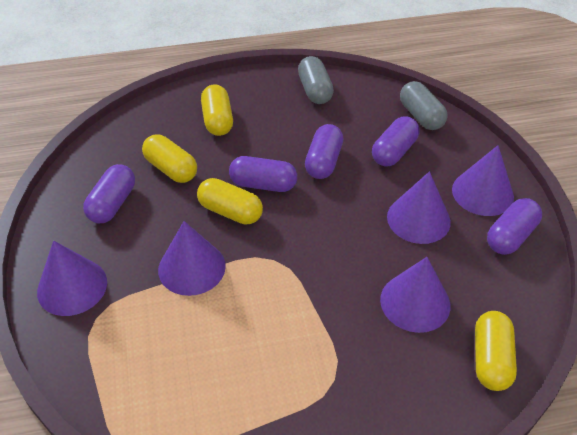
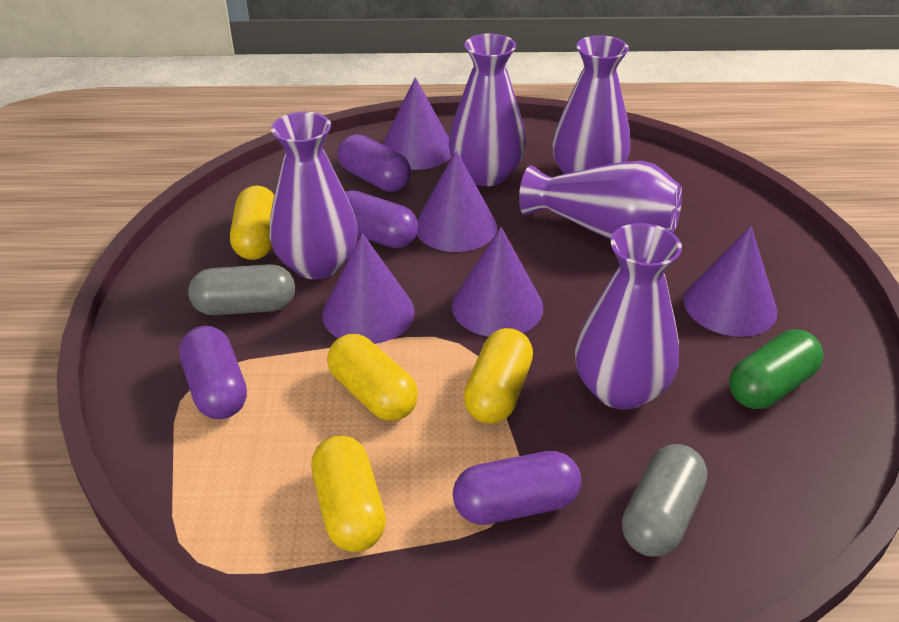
green capsule: none = 0 -> [729,329,824,409] = 1
purple capsule: [83,164,135,223] [229,156,297,192] [305,124,343,179] [372,116,419,167] [487,198,542,255] = 5 -> [179,326,247,419] [338,134,411,192] [345,190,418,248] [453,451,581,525] = 4
purple vase: none = 0 -> [269,112,358,279] [449,34,526,186] [519,161,682,240] [552,35,630,174] [575,223,682,410] = 5

